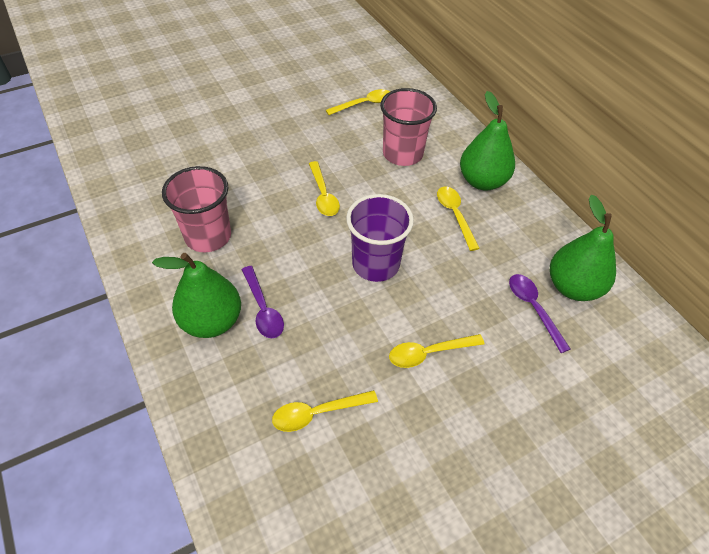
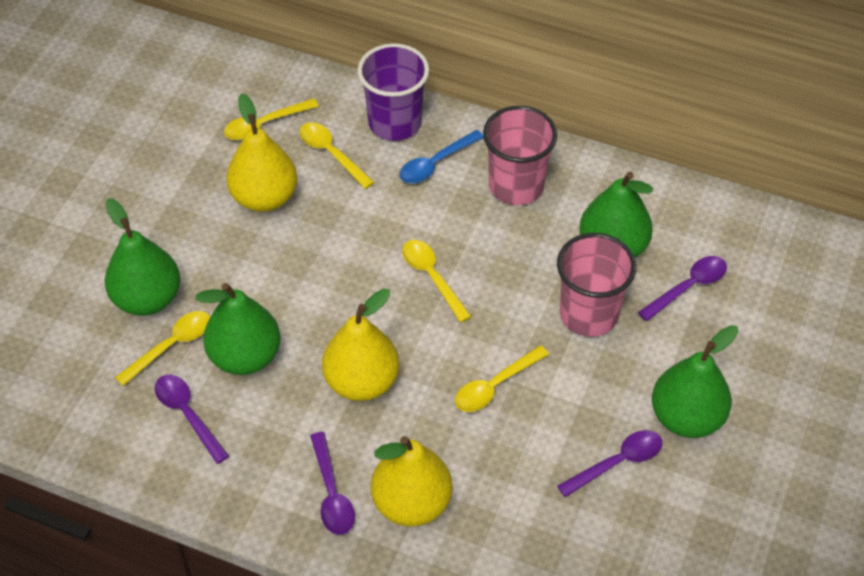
blue spoon: none = 0 -> [399,130,484,183] = 1
green pear: [152,253,241,338] [460,91,515,191] [550,195,616,301] = 3 -> [105,198,180,316] [195,283,281,375] [579,172,653,258] [652,325,738,438] = 4
purple spoon: [241,266,284,338] [509,274,571,353] = 2 -> [155,375,229,464] [310,432,355,535] [557,430,662,497] [638,256,727,321] = 4
yellow pear: none = 0 -> [226,93,298,212] [322,289,399,401] [371,436,453,527] = 3

